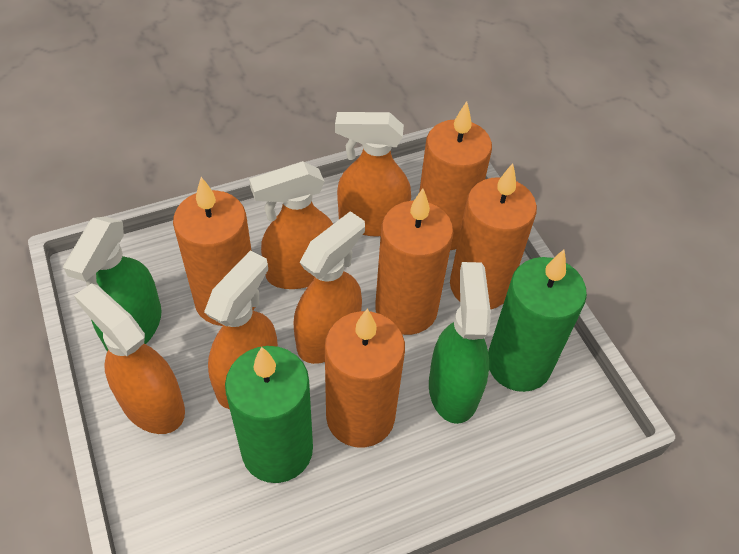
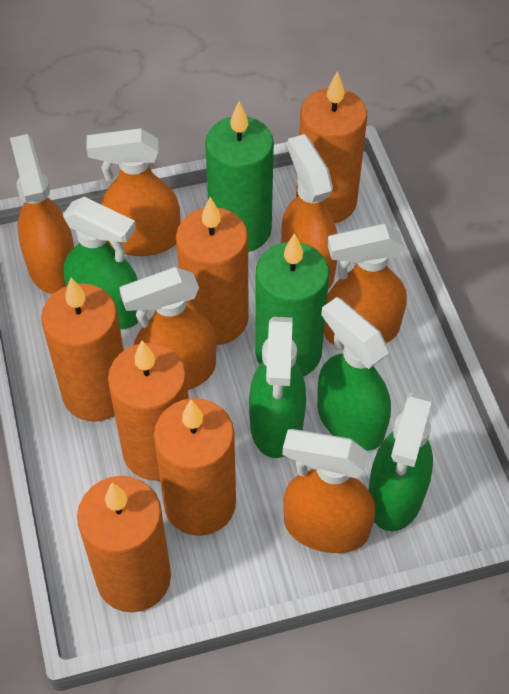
green spray bottle: [63,216,162,351] [429,262,491,424] = 2 -> [63,197,138,330] [249,317,306,458] [317,297,391,451] [368,391,433,531] = 4
orange candle: [173,177,255,326] [325,309,405,448] [375,188,453,335] [419,101,492,250] [450,163,537,310] = 5 -> [41,278,124,422] [77,476,171,612] [108,341,189,481] [154,398,236,536] [176,197,248,345] [296,71,367,223] = 6
orange spray bottle: [74,283,185,434] [204,251,278,409] [249,161,333,289] [293,211,365,364] [335,112,411,237] = 5 -> [10,134,74,294] [87,128,180,256] [119,267,217,390] [281,134,337,289] [282,429,375,553] [324,224,407,345] = 6

